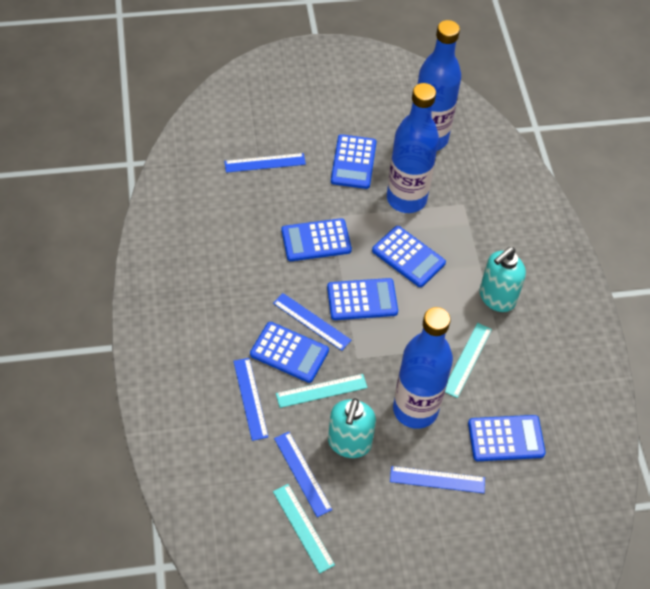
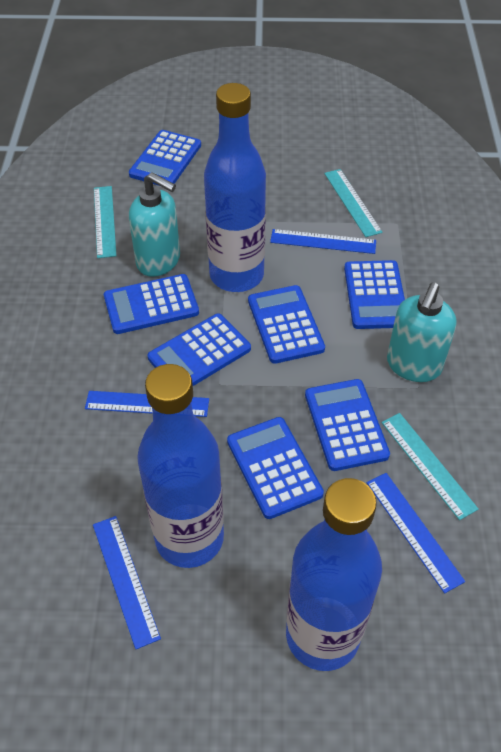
blue calculator: [250,322,329,383] [282,218,352,261] [327,278,398,320] [331,134,376,189] [372,226,446,287] [468,415,546,461] = 6 -> [104,274,199,334] [129,130,201,186] [147,313,251,386] [227,417,324,519] [248,285,325,364] [305,379,390,471] [344,260,405,329] = 7
blue ruler: [224,153,306,173] [233,358,268,441] [273,293,351,351] [274,432,332,517] [390,466,485,493] = 5 -> [85,391,209,417] [93,516,161,649] [270,229,376,254] [367,473,465,593] = 4

